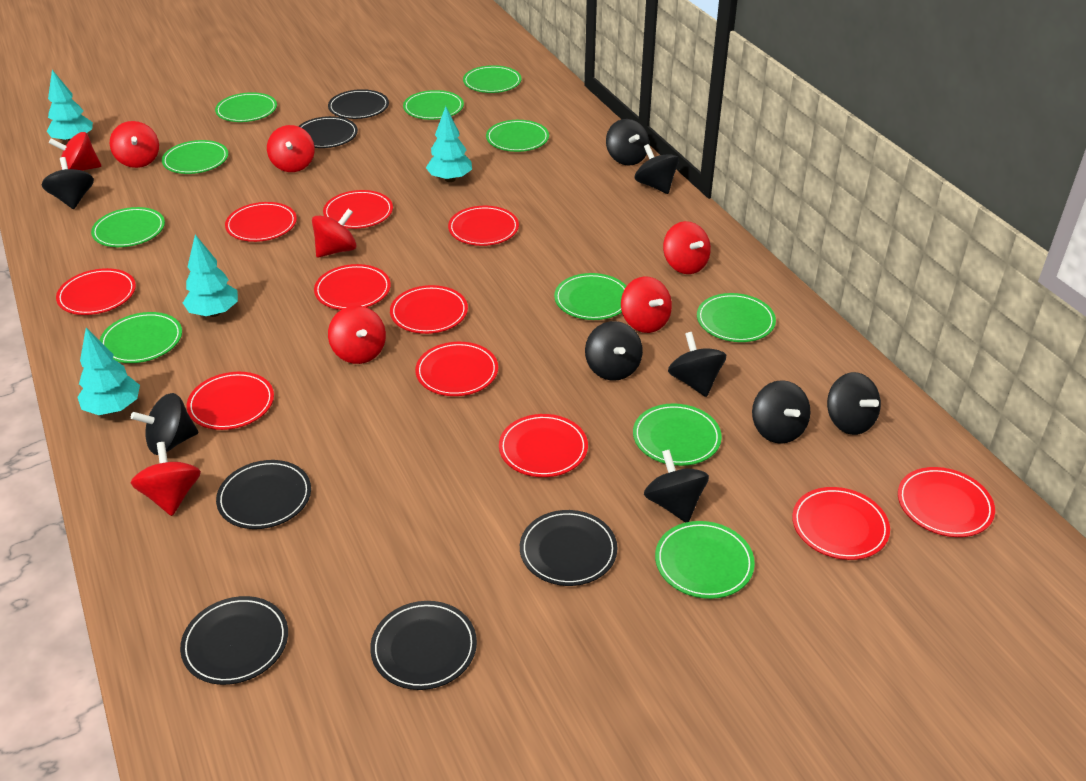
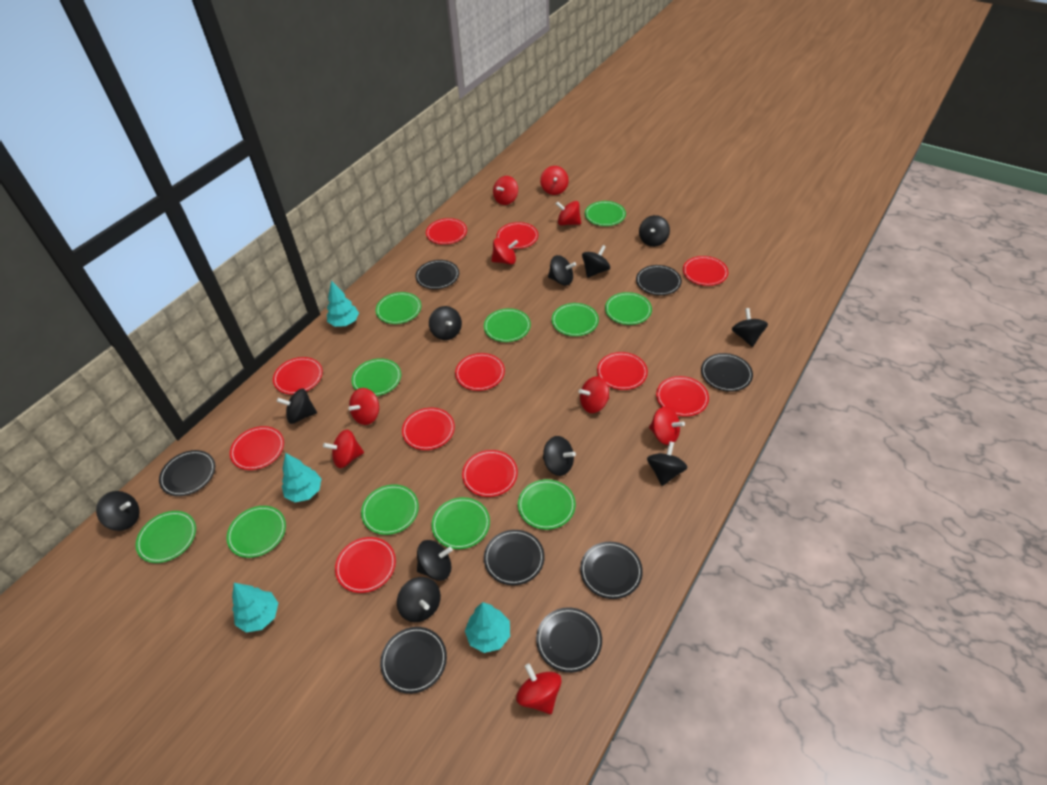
black plate: [180,596,288,685] [216,460,311,529] [298,116,358,148] [328,89,389,119] [370,601,477,690] [520,510,618,586] = 6 -> [159,450,215,496] [380,627,447,694] [415,260,459,289] [484,530,545,585] [536,607,602,673] [580,542,643,599] [636,265,682,295] [701,353,753,392] = 8
black spinning top: [42,157,94,209] [131,393,199,455] [585,321,643,381] [606,119,649,166] [634,144,679,194] [644,449,709,523] [668,332,726,397] [752,380,811,444] [827,372,881,435] = 9 -> [96,491,140,531] [277,389,317,424] [397,577,441,622] [417,540,453,581] [429,306,462,340] [543,436,576,476] [548,255,576,285] [582,245,610,278] [639,215,670,247] [647,441,688,486] [732,308,768,347] = 11
red spinning top: [49,132,101,171] [110,121,159,168] [131,442,201,516] [267,125,315,172] [312,209,357,258] [328,306,386,364] [621,276,672,333] [663,221,711,274] = 8 -> [323,430,364,468] [348,388,379,425] [491,238,518,265] [493,176,518,205] [516,664,562,714] [540,166,569,195] [556,201,581,225] [579,376,609,413] [649,406,685,445] = 9

